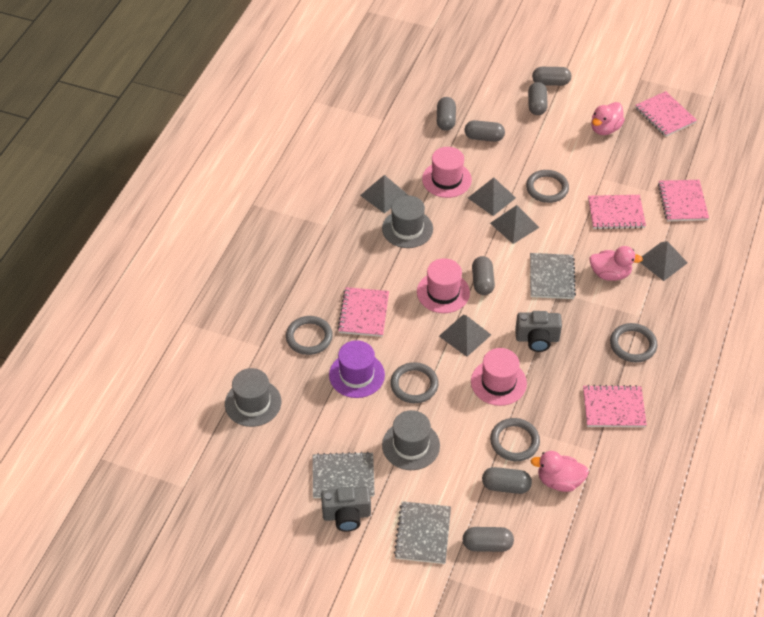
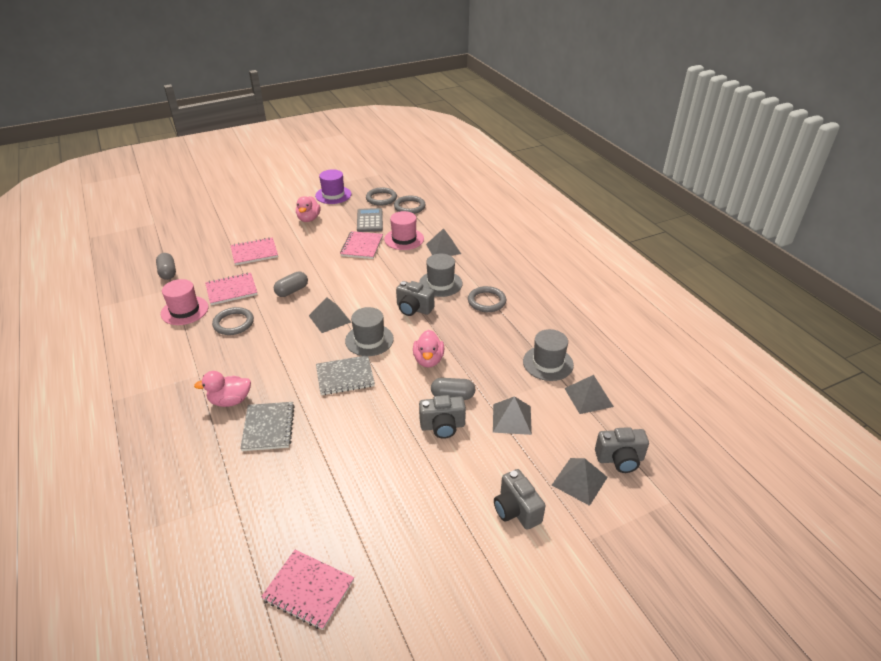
grey calculator: none = 0 -> [357,208,383,232] = 1
grey camera: [321,486,371,532] [515,311,562,352] = 2 -> [396,281,434,316] [419,395,466,439] [494,469,546,530] [595,427,649,473] = 4
grey capsule: [437,97,456,131] [463,527,514,552] [465,120,505,142] [472,256,495,295] [482,467,532,494] [528,82,548,115] [532,67,571,86] = 7 -> [156,253,176,280] [274,272,308,297] [431,378,475,400] = 3
grey notebook: [313,452,375,498] [394,501,451,564] [530,253,576,299] = 3 -> [240,402,295,451] [316,355,375,395] = 2
grey ring: [286,316,333,355] [390,362,439,403] [490,418,540,461] [526,170,569,203] [610,323,657,362] = 5 -> [212,307,254,335] [366,188,397,206] [394,196,426,214] [468,286,506,312] = 4
pink hat: [417,258,470,313] [422,147,472,198] [471,348,527,406] = 3 -> [161,279,208,325] [384,211,424,250] = 2
pink notebook: [337,287,389,337] [583,385,647,427] [588,195,646,230] [635,91,697,137] [658,180,709,221] = 5 -> [205,273,258,305] [230,237,278,265] [261,550,354,630] [340,231,383,259] = 4

